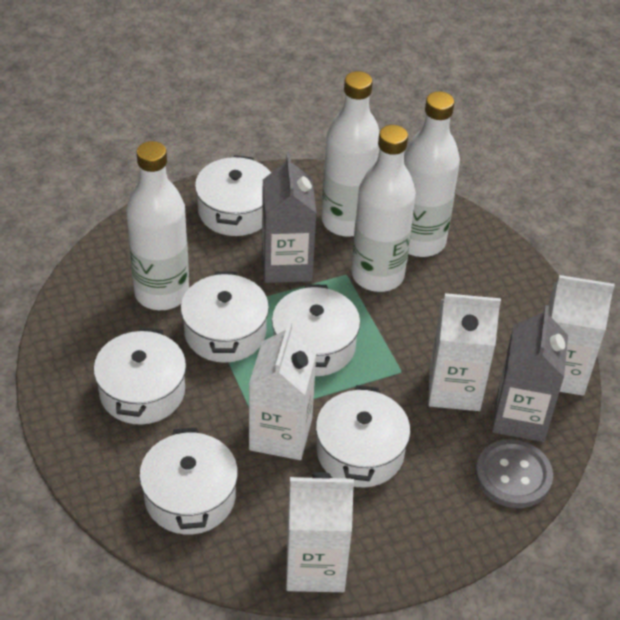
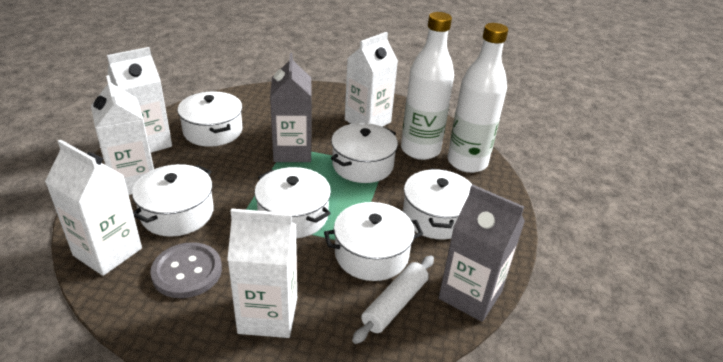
white bottle: [126,141,189,310] [321,71,380,237] [351,125,416,292] [404,91,460,257] = 4 -> [401,12,454,160] [448,23,508,173] = 2
white carton: [249,321,317,460] [286,472,354,592] [428,293,501,411] [548,275,615,396] = 4 -> [45,139,142,276] [91,75,154,195] [107,47,172,153] [227,208,297,338] [345,32,398,127] = 5
white rolling pin: none = 0 -> [352,256,434,344] = 1

